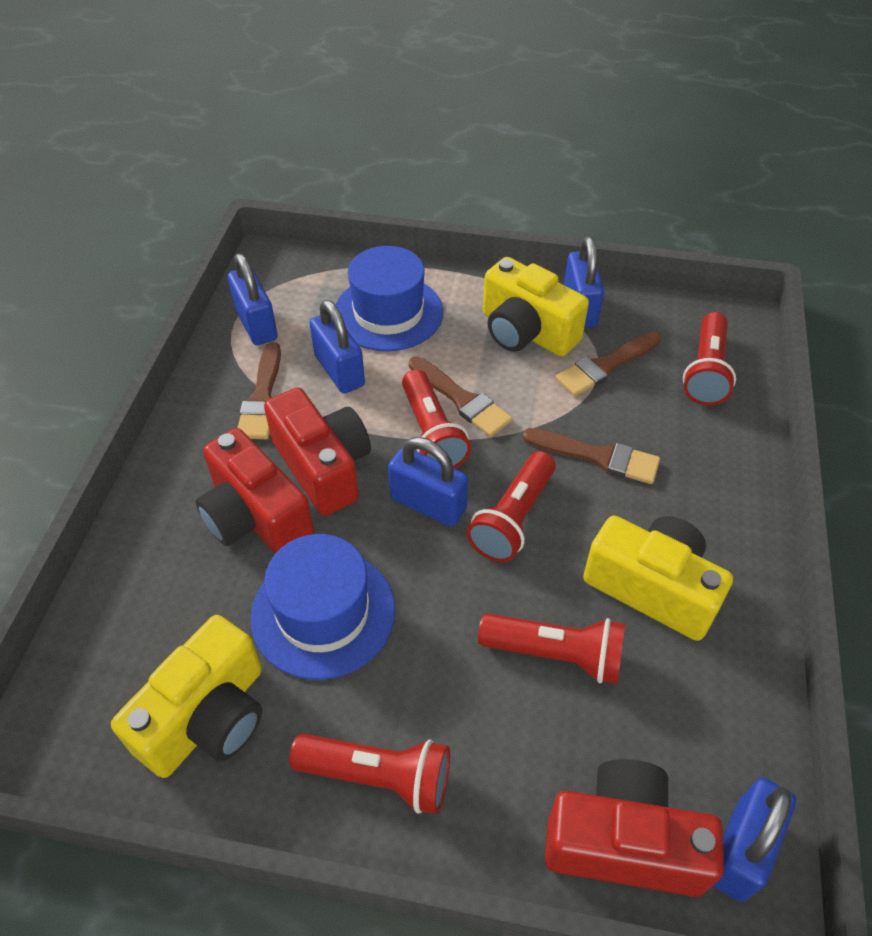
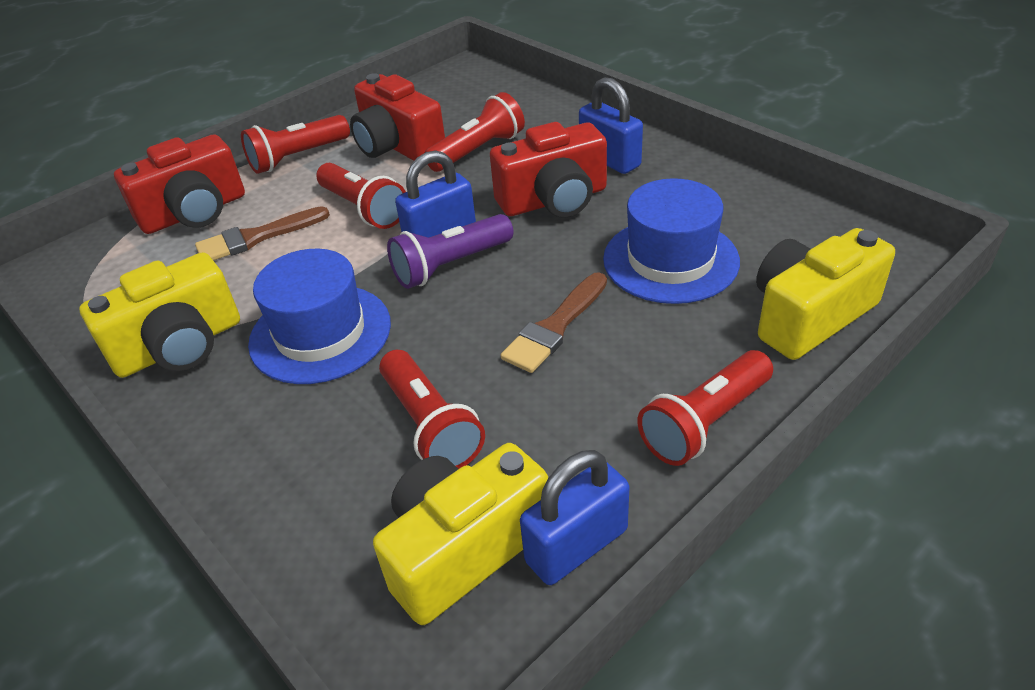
blue padlock: [228,253,278,345] [309,299,365,394] [388,437,468,527] [564,236,604,328] [713,778,796,902] = 5 -> [395,150,476,238] [520,450,630,585] [579,77,643,174] = 3
brown brush: [238,342,281,439] [409,357,513,437] [523,428,660,484] [555,332,661,396] = 4 -> [195,206,330,261] [501,272,607,373] = 2
purple flashlight: none = 0 -> [387,214,514,289] = 1

